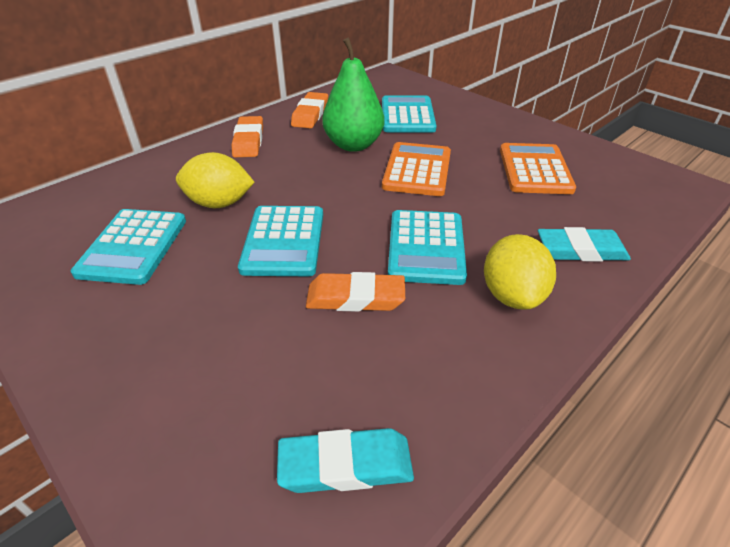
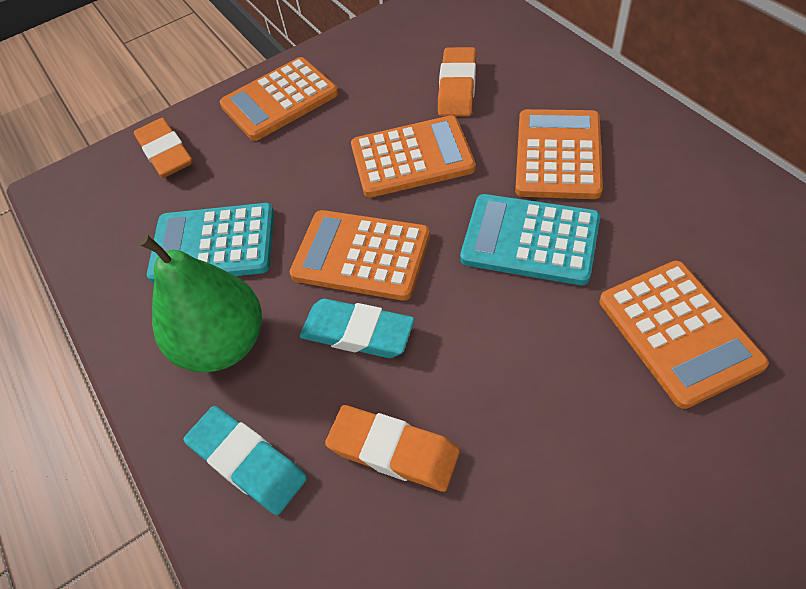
orange calculator: [382,142,451,196] [500,143,576,194] = 2 -> [220,57,338,141] [290,210,430,301] [351,115,476,198] [515,109,603,199] [600,261,769,409] = 5
turquoise calculator: [71,209,186,285] [238,206,323,276] [382,95,437,133] [388,210,467,285] = 4 -> [147,203,274,284] [460,194,600,285] = 2
yellow lemon: [176,152,255,208] [484,234,556,310] = 2 -> none = 0

